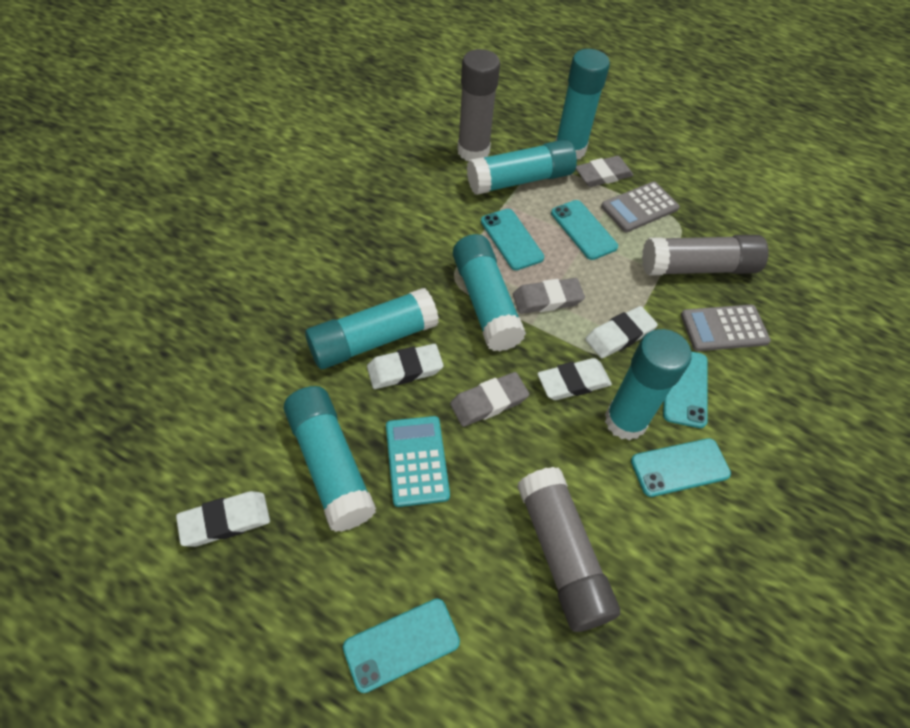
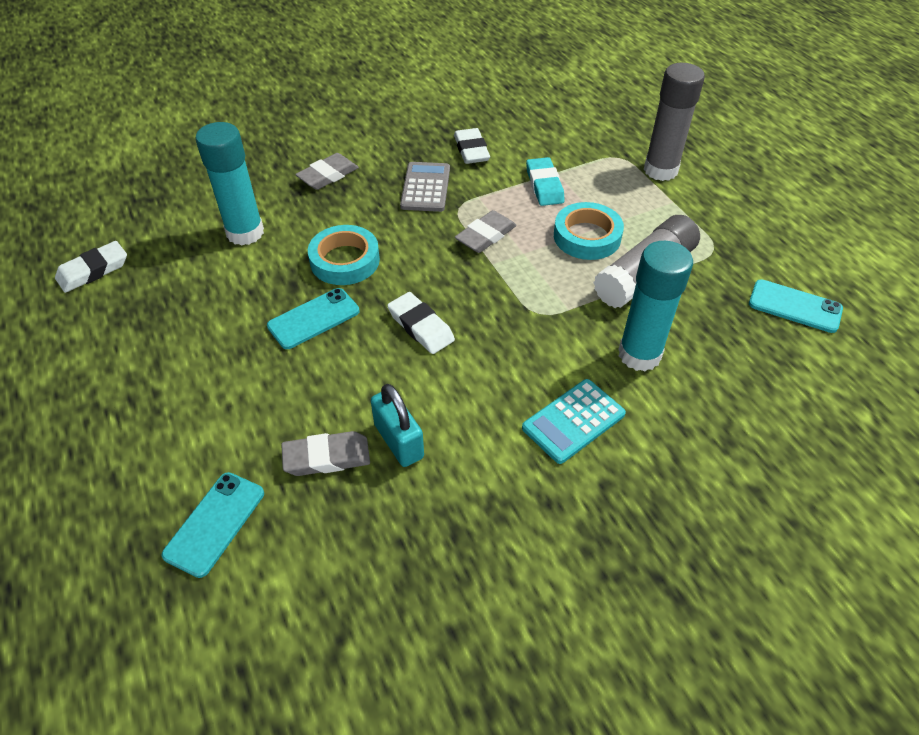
grey calculator: [601,182,680,232] [681,305,771,351] = 2 -> [400,162,450,212] = 1
grey glue stick: [457,49,500,161] [517,467,620,632] [642,235,769,276] = 3 -> [593,215,700,308] [644,63,705,181] = 2
turquoise eraser: none = 0 -> [526,157,565,206] = 1
turquoise glue stick: [284,386,376,532] [305,288,439,369] [453,234,526,352] [467,139,577,195] [556,49,610,159] [605,329,692,441] = 6 -> [195,122,264,246] [618,241,693,371] = 2
turquoise padlock: none = 0 -> [371,384,424,467] = 1
turquoise phone: [343,599,460,693] [481,209,544,270] [551,200,618,260] [631,438,731,497] [663,351,708,428] = 5 -> [161,472,264,578] [267,288,360,349] [749,279,843,333] = 3
turquoise tape: none = 0 -> [308,225,380,285] [554,202,624,260] = 2
white eraser: [176,491,270,547] [367,344,444,389] [537,358,612,400] [585,306,658,358] = 4 -> [55,241,127,293] [387,292,455,354] [454,128,490,164] = 3

